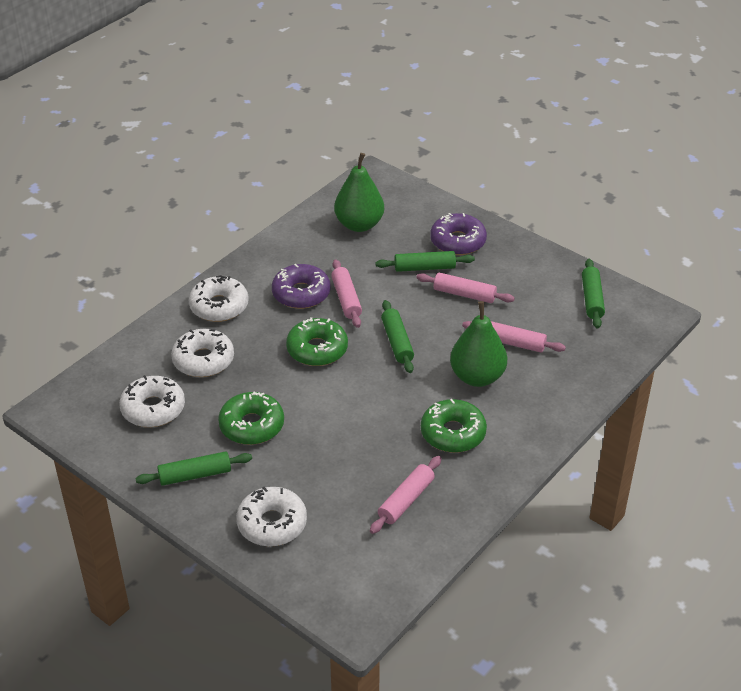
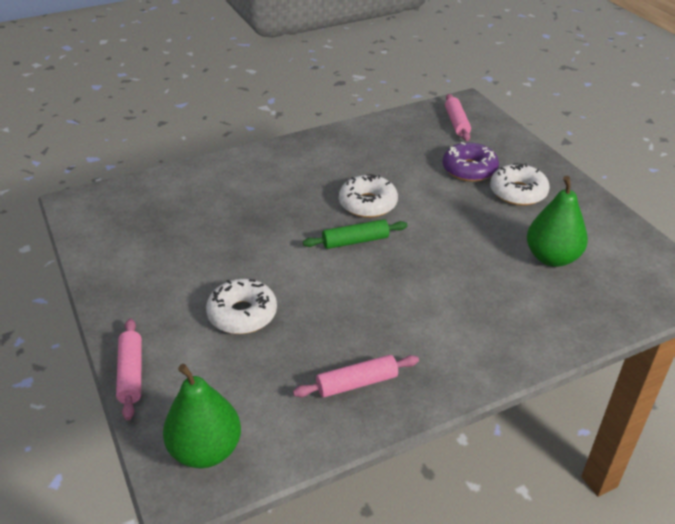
green donut: [218,391,284,445] [286,317,348,366] [421,399,487,453] = 3 -> none = 0
green rolling pin: [135,451,252,486] [375,251,475,272] [381,300,414,373] [582,259,605,329] = 4 -> [303,219,407,249] = 1
pink rolling pin: [331,260,362,328] [370,456,441,534] [416,272,515,303] [462,321,566,352] = 4 -> [116,319,142,420] [293,355,419,398] [445,94,471,141] = 3
purple donut: [272,264,331,309] [430,213,487,255] = 2 -> [443,142,499,182] = 1
white donut: [119,375,185,427] [171,329,234,377] [188,275,249,322] [236,487,307,546] = 4 -> [206,279,277,334] [339,174,398,218] [490,163,550,206] = 3

